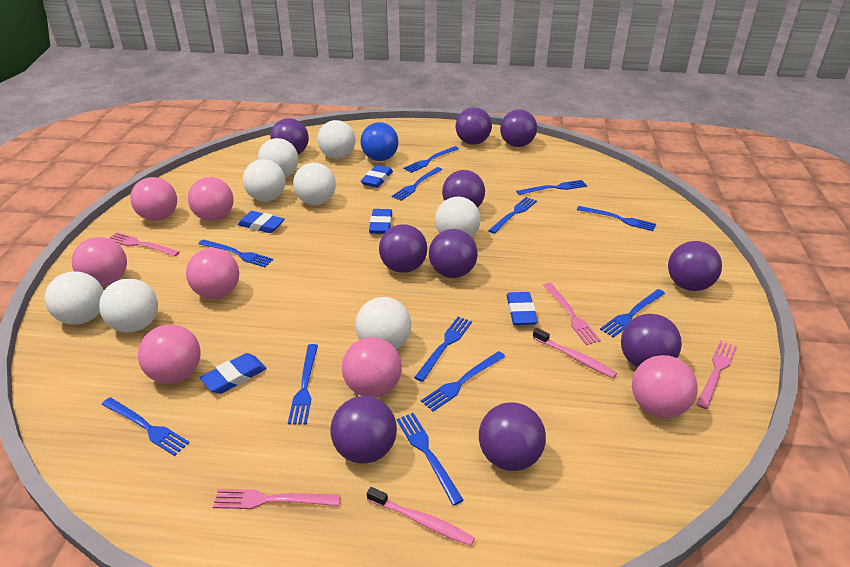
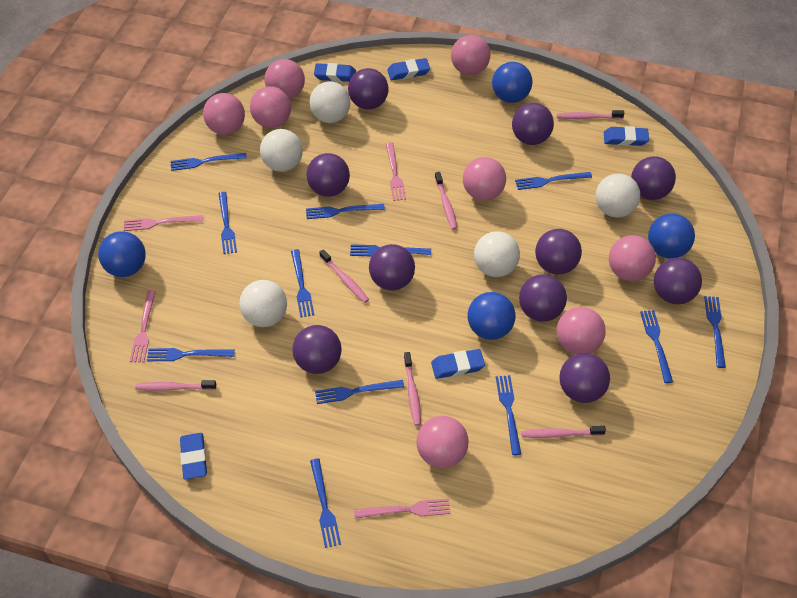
blue ball: [360,122,399,161] = 1 -> [98,231,146,277] [468,292,516,340] [492,62,533,103] [648,213,695,259] = 4
pink ball: [72,237,127,287] [130,177,177,221] [138,324,200,383] [186,248,239,299] [188,177,234,221] [342,337,402,397] [632,355,698,418] = 7 -> [203,93,245,135] [250,86,291,128] [265,59,305,99] [417,416,469,468] [451,35,490,75] [463,157,506,201] [557,307,606,354] [609,235,656,281] = 8
pink toothbrush: [367,487,475,546] [533,328,617,378] = 2 -> [135,380,216,391] [319,249,369,303] [404,352,421,426] [435,172,457,230] [521,426,606,438] [557,110,624,119] = 6
white ball: [44,271,103,325] [99,278,158,332] [243,159,286,201] [258,138,298,177] [293,163,336,205] [317,120,355,159] [355,297,411,350] [435,197,481,237] = 8 -> [239,280,287,327] [260,129,303,172] [309,81,350,123] [474,231,520,277] [596,173,640,218] = 5

